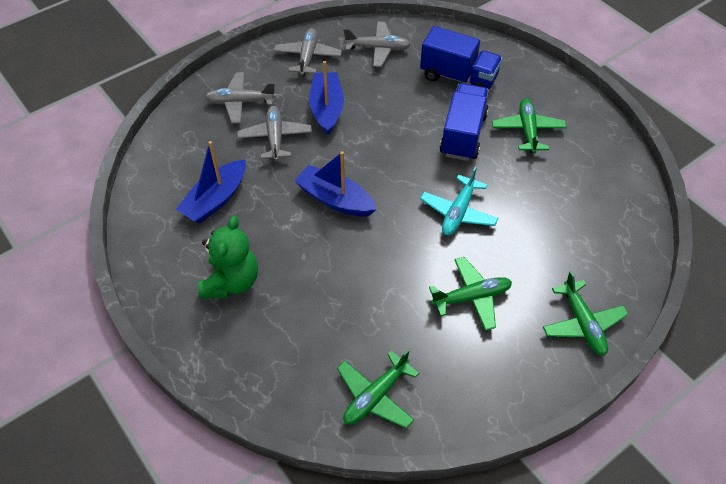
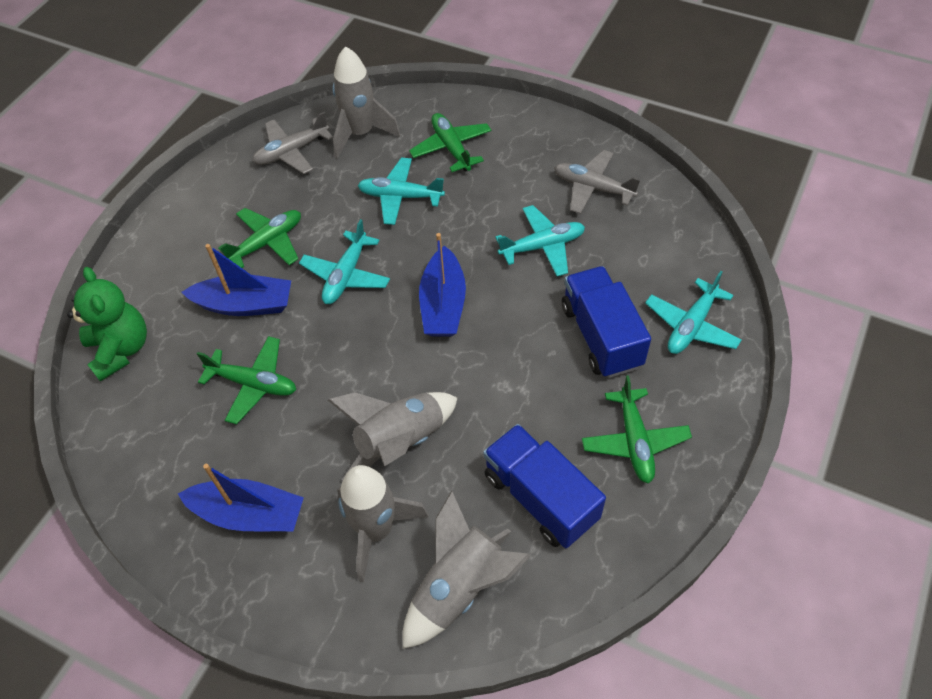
grey plane: [205,72,276,124] [237,106,312,161] [274,28,342,76] [344,21,411,67] = 4 -> [252,112,333,174] [554,150,641,214] = 2
grey rocket: none = 0 -> [328,392,458,481] [332,46,400,158] [337,465,429,582] [403,491,531,649] = 4
turquoise plane: [420,167,498,236] = 1 -> [299,219,390,304] [358,158,445,225] [495,205,585,276] [645,271,742,354] = 4

